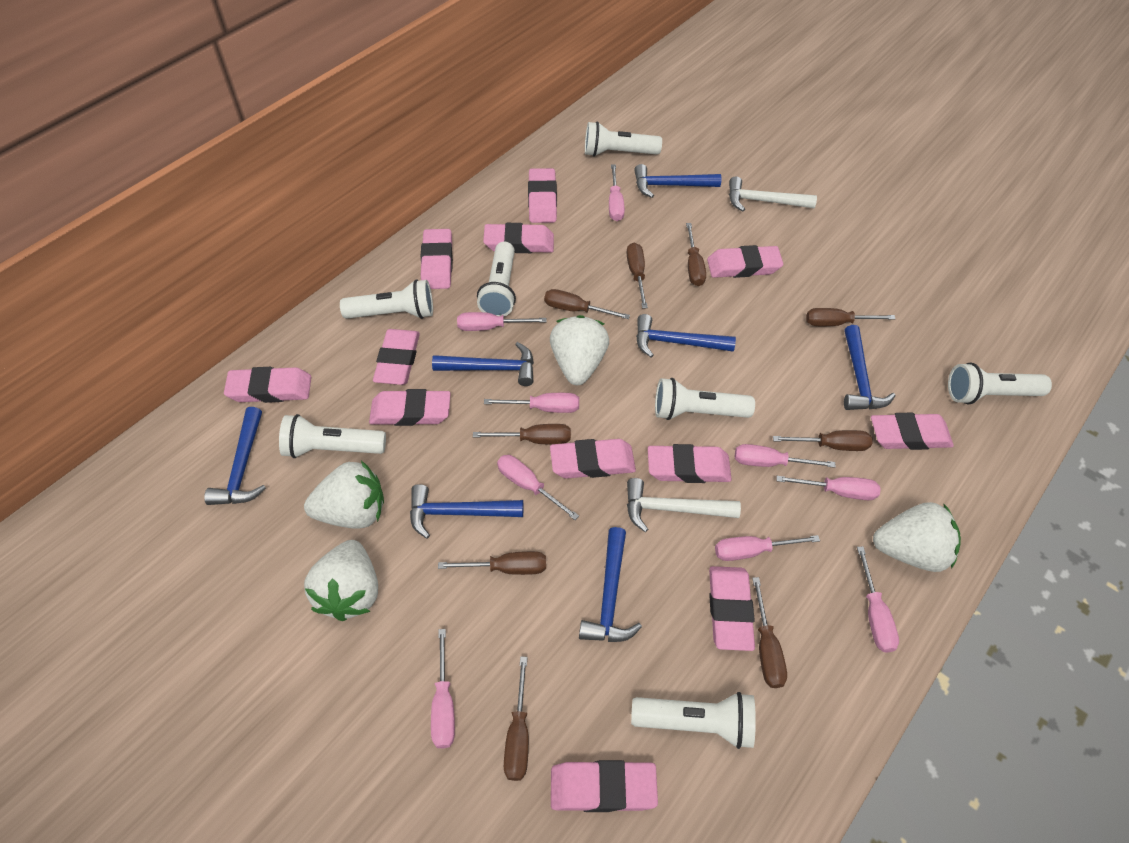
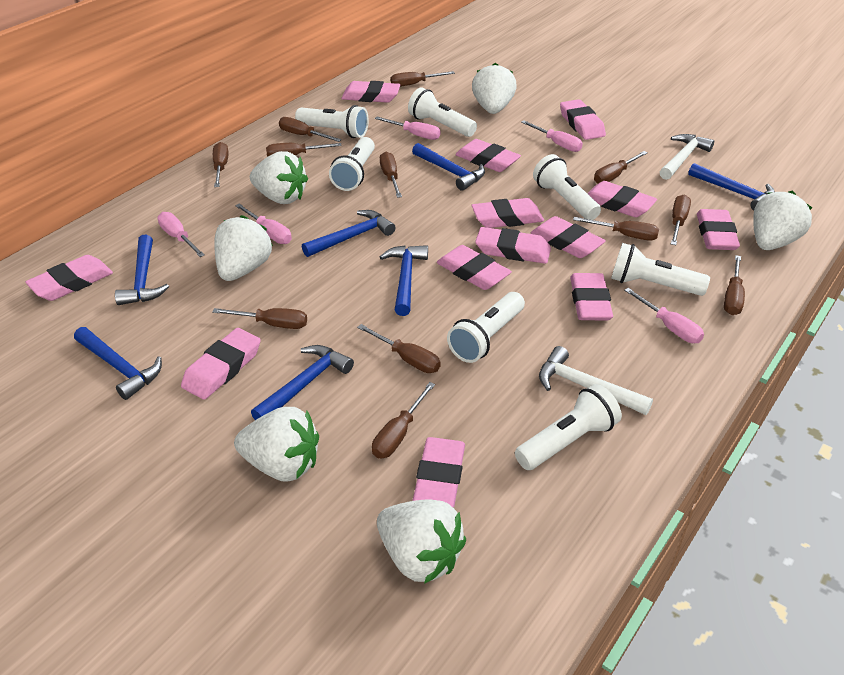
brown screwdriver: [438,551,546,575] [473,424,571,445] [504,656,529,781] [544,289,630,319] [627,243,648,309] [686,223,706,286] [752,577,787,688] [773,430,872,451] [806,308,895,326] = 9 -> [212,308,307,329] [213,142,228,187] [266,143,342,156] [279,117,341,142] [357,324,441,373] [372,382,435,459] [380,152,402,198] [391,71,455,87] [573,217,659,241] [594,151,647,184] [671,194,691,245] [724,255,745,315] = 12
pink eraser: [224,367,311,403] [369,389,451,426] [373,329,420,385] [421,229,453,289] [483,223,554,253] [528,168,557,223] [550,439,636,478] [551,760,658,812] [648,444,732,483] [707,245,783,278] [709,566,755,651] [871,413,954,450] = 12 -> [25,255,113,301] [181,328,261,400] [341,81,400,103] [412,437,465,508] [437,245,512,290] [455,139,521,172] [471,198,544,228] [475,227,551,264] [531,216,606,258] [560,99,606,140] [570,273,613,320] [587,181,657,217] [697,209,740,250] = 13
pink screwdriver: [431,629,455,748] [457,312,547,331] [484,393,579,413] [497,455,579,520] [609,165,625,221] [715,535,820,561] [735,444,836,468] [777,476,881,500] [857,547,899,653] = 9 -> [157,212,205,257] [235,204,292,244] [375,117,440,140] [521,120,583,152] [624,288,704,343] = 5
white strawberry: [304,461,384,529] [304,540,378,621] [550,315,609,385] [873,502,961,572] = 4 -> [214,215,273,281] [234,407,319,482] [250,151,308,204] [377,499,466,584] [472,63,517,114] [753,191,812,250] = 6

